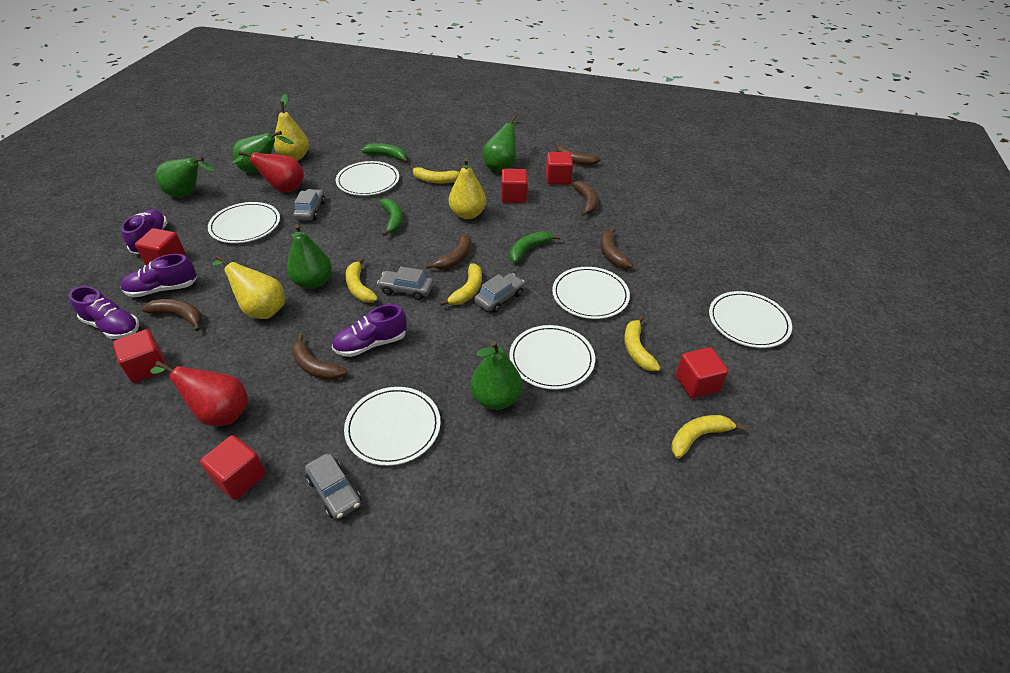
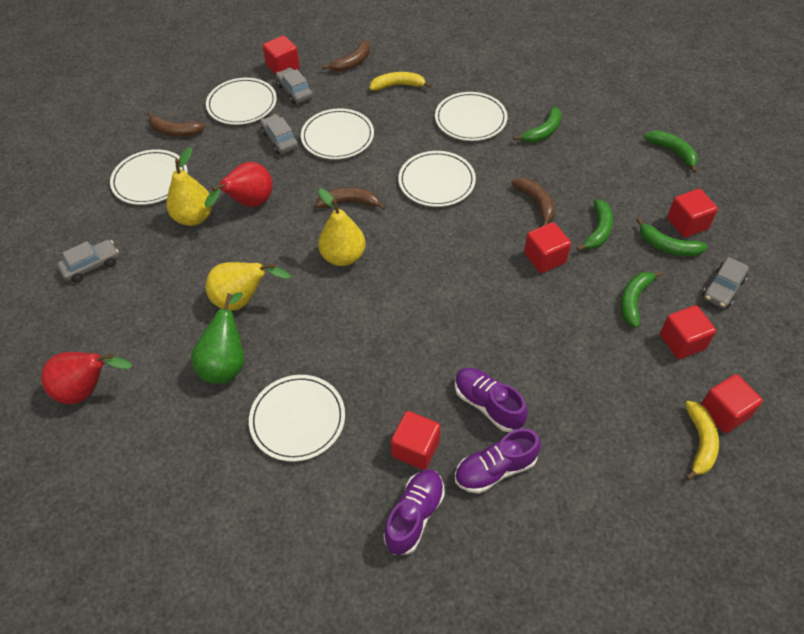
brown banana: [142,299,202,331] [292,334,347,380] [425,233,471,269] [555,143,601,166] [572,181,598,216] [601,227,633,269] = 6 -> [148,111,205,137] [316,188,386,210] [322,40,370,72] [511,178,555,226] = 4
green banana: [361,143,408,163] [379,198,403,237] [510,231,560,263] = 3 -> [513,106,562,143] [576,199,613,251] [621,271,663,328] [636,218,708,256] [644,130,698,173] = 5
green pear: [155,157,216,197] [233,131,294,173] [287,224,332,289] [471,341,522,410] [483,115,521,172] = 5 -> [191,292,245,384] = 1
purple shoe: [69,286,139,339] [120,254,197,298] [121,209,168,254] [332,304,407,357] = 4 -> [384,469,445,555] [455,368,527,432] [455,429,541,494] = 3
yellow banana: [345,257,378,302] [410,165,460,184] [440,263,482,306] [624,315,661,371] [671,415,746,458] = 5 -> [370,72,432,91] [685,401,719,481] = 2

